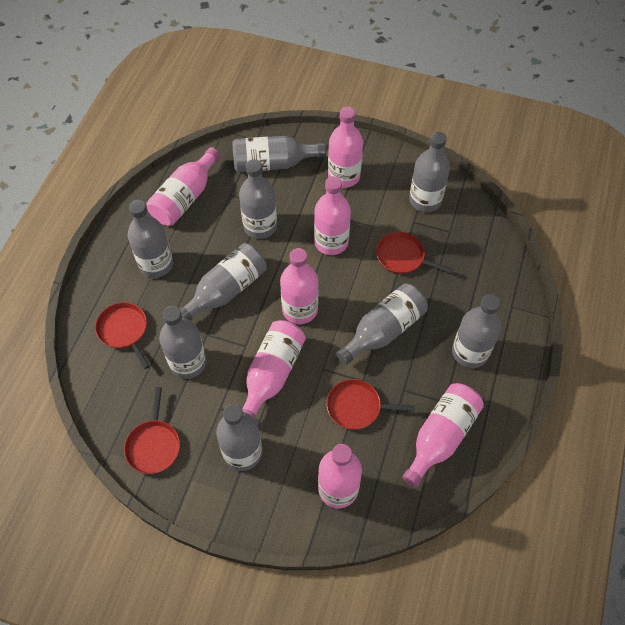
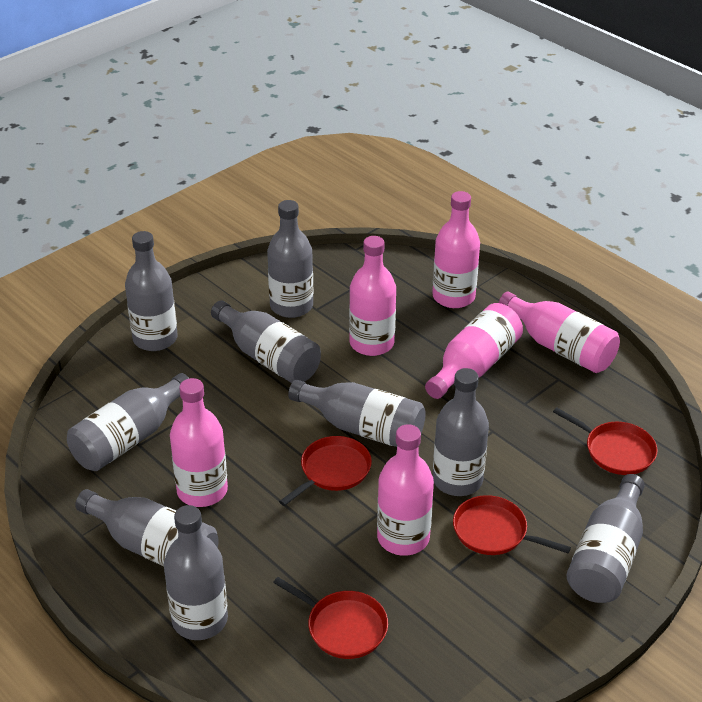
pink bottle: [147,147,220,226] [242,320,306,419] [280,248,319,324] [314,176,351,255] [318,444,362,508] [328,106,363,188] [402,383,484,487] = 7 -> [170,378,228,507] [349,236,396,356] [377,424,434,556] [425,303,523,399] [432,191,480,308] [499,292,620,373] = 6

